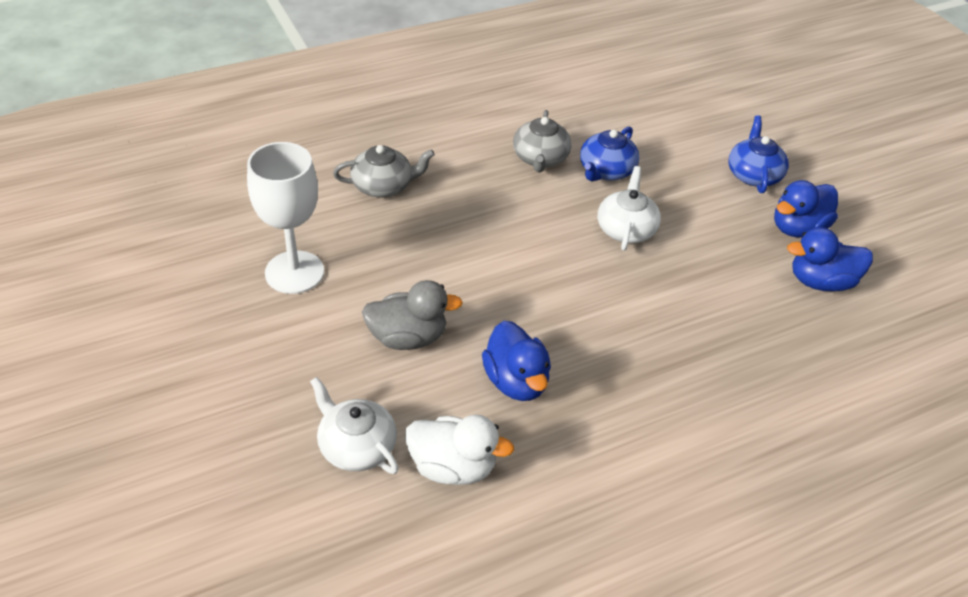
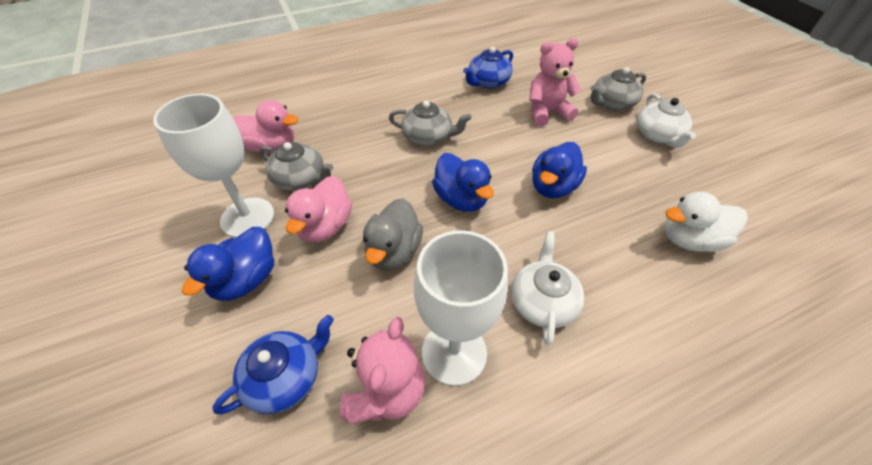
grey teapot: [333,145,435,197] [513,110,572,172] = 2 -> [259,142,333,191] [389,101,472,146] [590,67,646,111] = 3
pink duck: none = 0 -> [232,100,298,153] [285,176,352,243] = 2
pink teddy bear: none = 0 -> [340,317,425,425] [529,38,582,126] = 2
white goblet: [247,142,324,294] = 1 -> [153,94,274,238] [414,230,508,386] = 2

